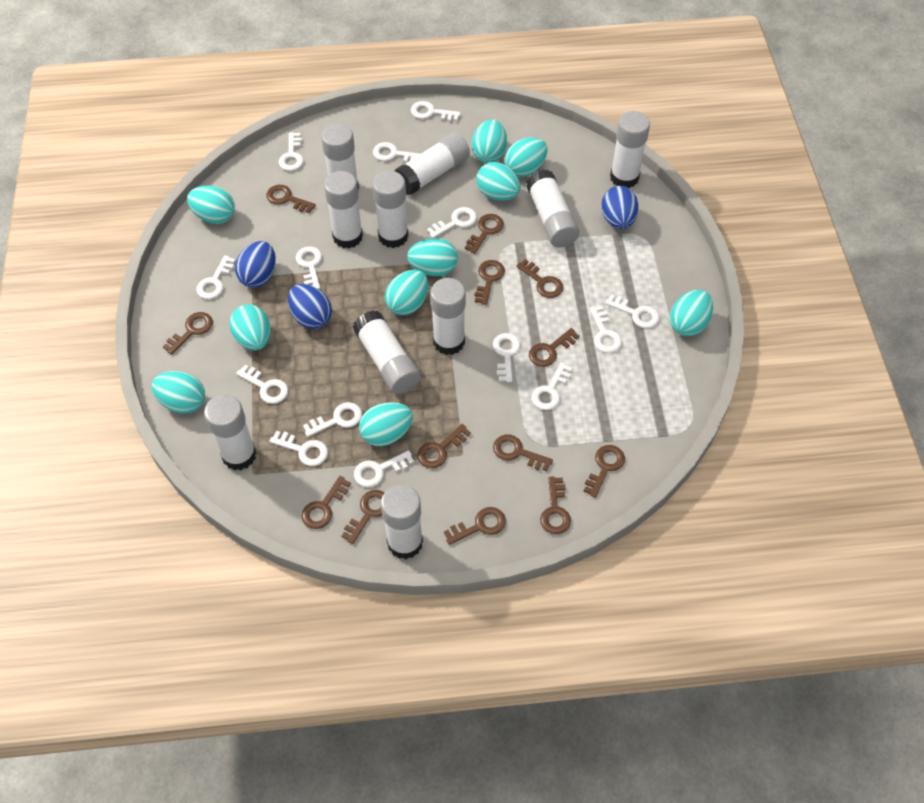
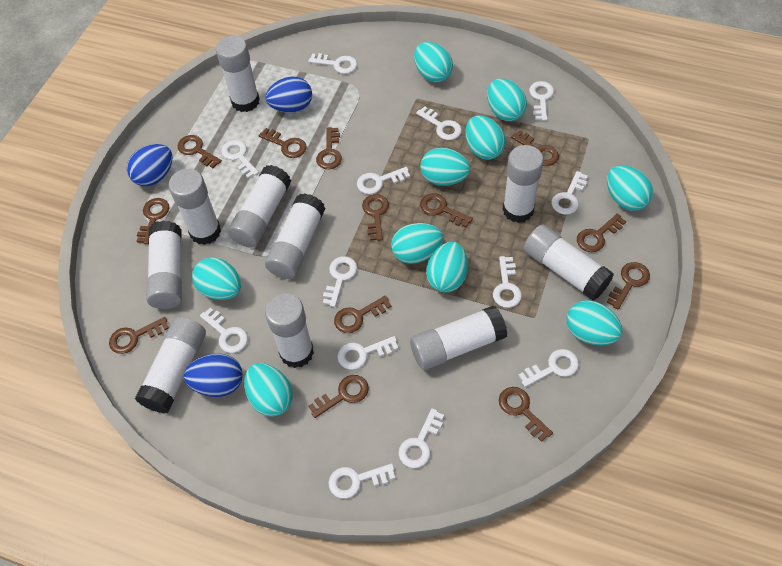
white key: [196,255,236,299] [236,365,288,404] [269,431,328,466] [279,132,304,171] [296,246,322,289] [303,402,362,437] [354,450,414,487] [373,142,420,162] [411,101,461,121] [427,207,477,238] [493,333,521,382] [531,362,572,410] [590,306,622,353] [605,294,660,328] = 14 -> [200,307,248,353] [221,140,259,179] [308,53,357,74] [323,256,357,307] [328,463,395,499] [337,336,398,370] [357,167,410,194] [399,408,444,468] [416,106,462,140] [493,256,522,308] [518,349,579,387] [529,81,554,121] [552,171,588,215] = 13

